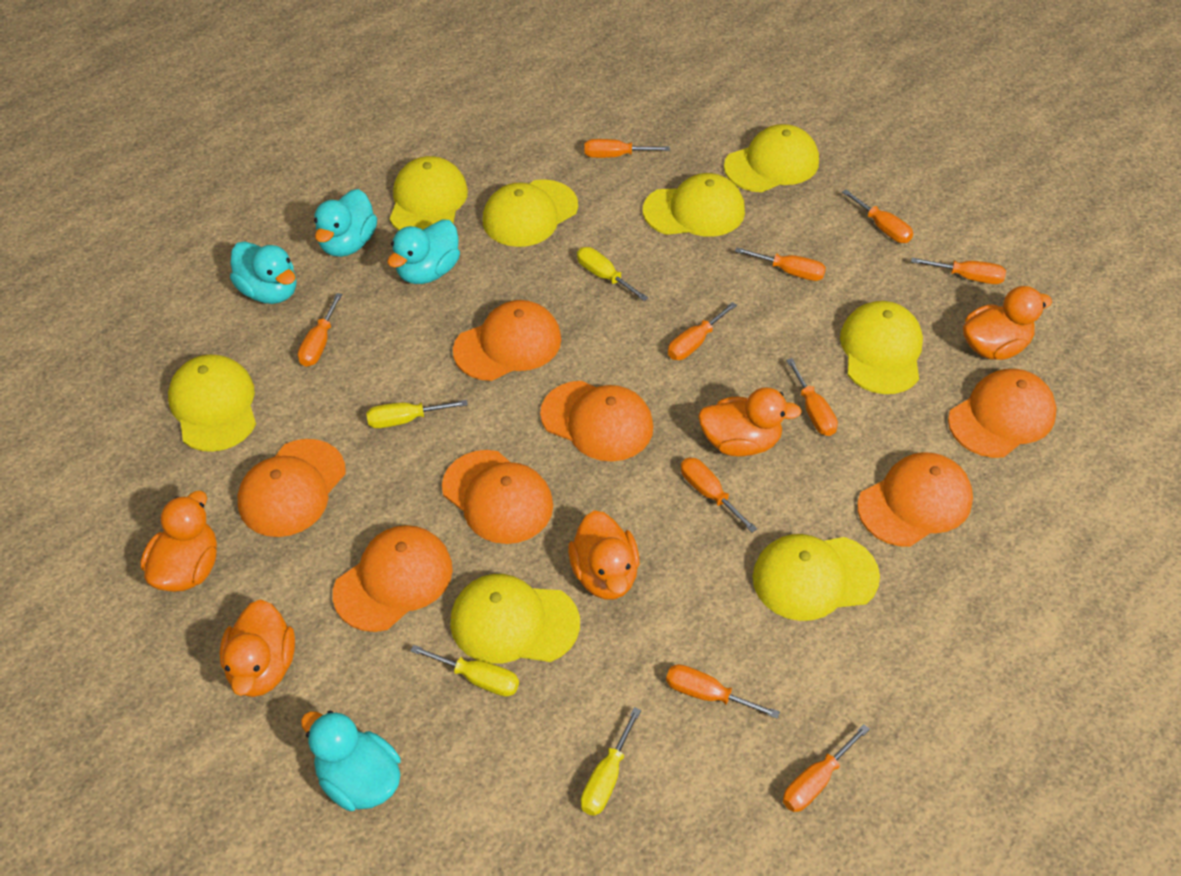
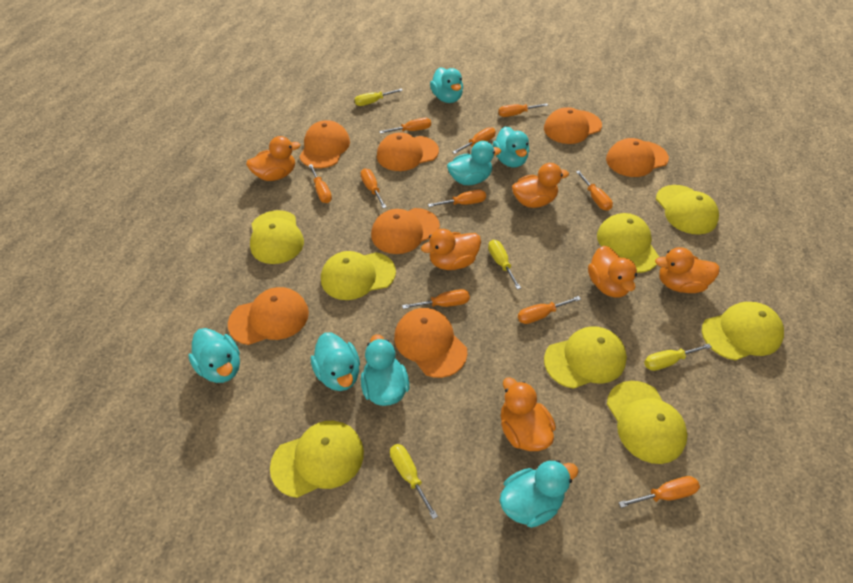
orange duck: [140,491,217,592] [220,600,295,697] [568,510,639,600] [698,387,802,456] [963,286,1052,360] = 5 -> [246,136,301,181] [421,229,481,270] [501,377,556,451] [512,163,569,208] [588,246,637,297] [655,247,720,293] = 6
turquoise duck: [230,241,296,304] [301,711,401,811] [314,189,377,257] [387,219,460,284] = 4 -> [188,328,240,383] [311,332,360,391] [361,334,410,406] [430,67,463,103] [447,141,501,185] [493,126,529,167] [500,460,579,528] = 7

